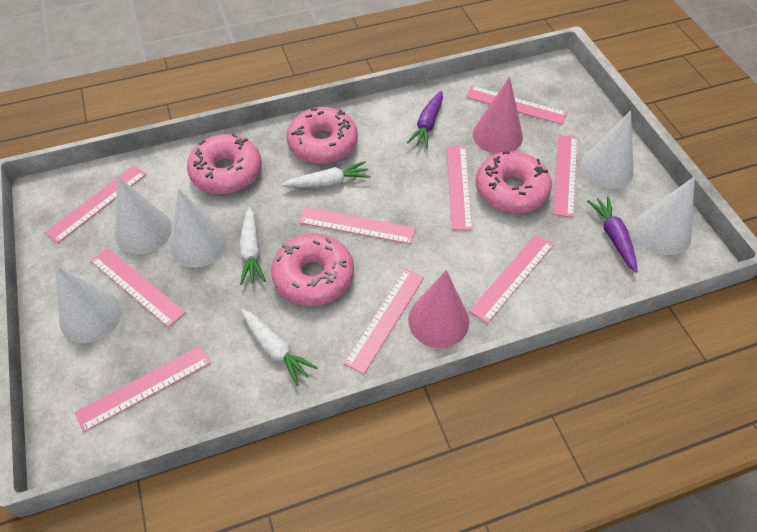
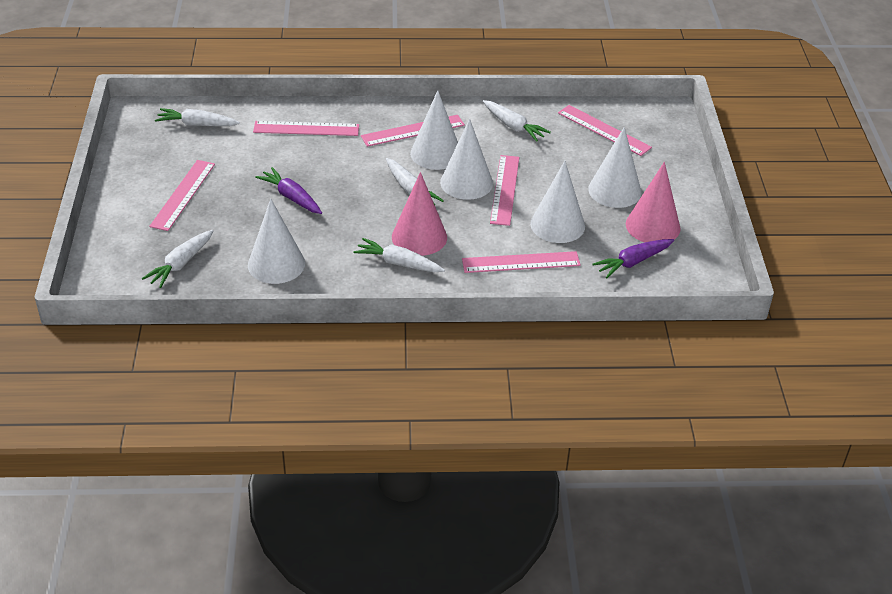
pink donut: [187,133,262,195] [271,233,354,306] [286,107,358,164] [476,151,552,214] = 4 -> none = 0
pink ruler: [45,165,147,243] [75,345,211,432] [90,248,186,328] [300,207,415,244] [344,269,424,374] [447,146,472,230] [466,86,567,125] [469,234,554,324] [553,135,577,218] = 9 -> [149,160,215,231] [253,121,359,136] [361,115,465,147] [462,251,581,273] [490,155,519,226] [558,105,652,156] = 6
white carrot: [239,207,266,285] [241,309,318,386] [281,161,371,188] = 3 -> [142,230,213,288] [155,108,240,126] [353,238,445,272] [386,158,444,205] [483,100,551,142] = 5

